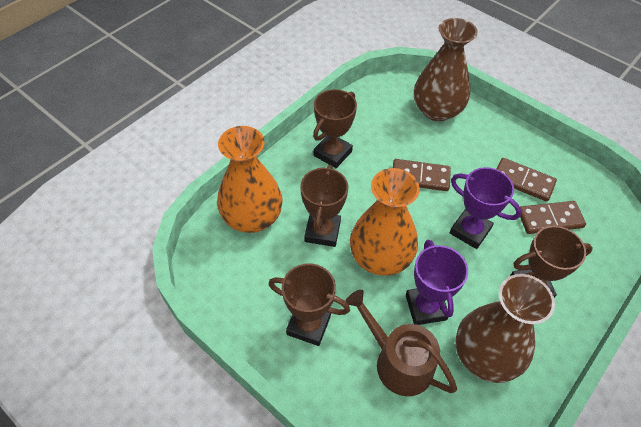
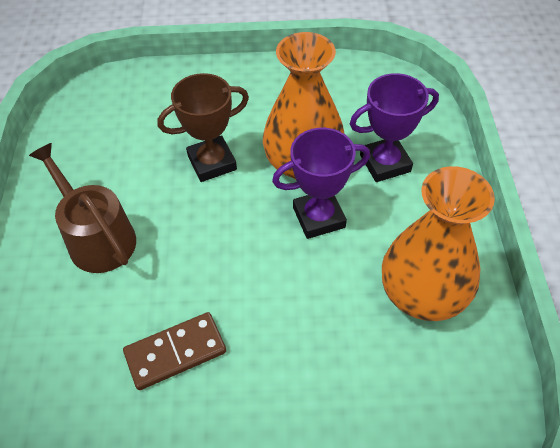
brown domino: [393,159,451,191] [497,158,557,202] [520,201,586,234] = 3 -> [123,312,226,390] = 1
brown trophy: [269,263,350,346] [300,165,348,247] [313,89,357,168] [510,226,593,298] = 4 -> [157,73,249,182] = 1
brown vase: [414,18,478,121] [456,274,555,383] = 2 -> none = 0

